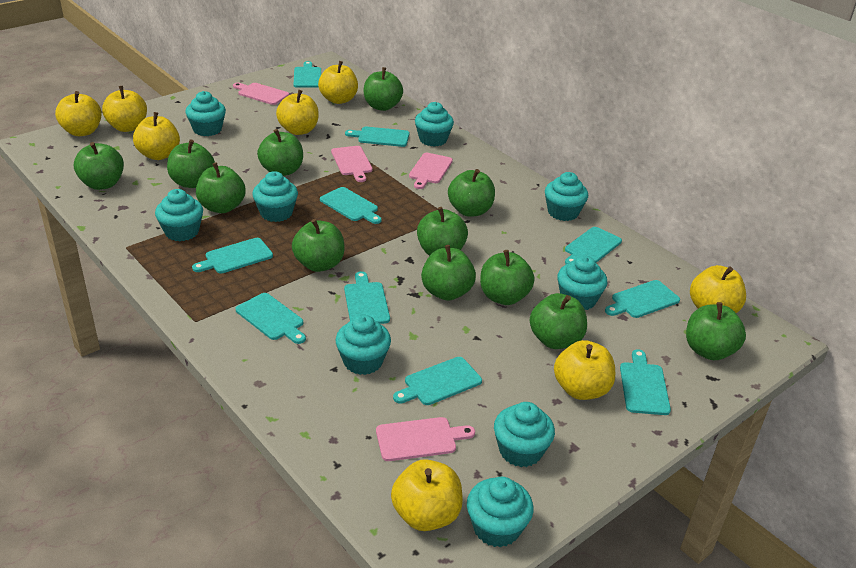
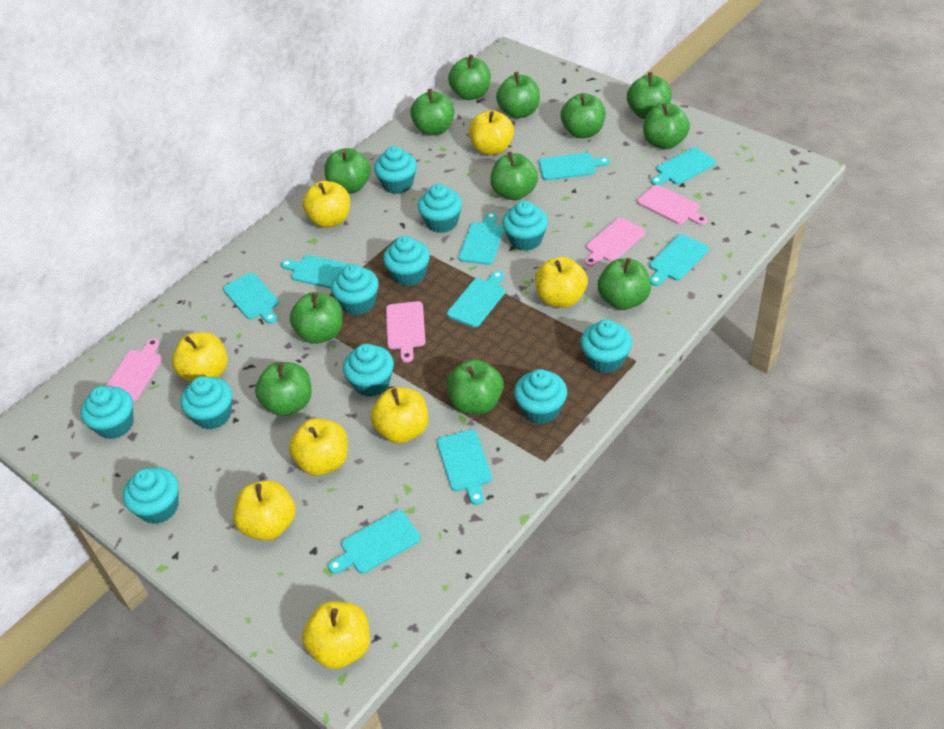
turquoise cupcake: [155,189,203,241] [185,91,226,136] [252,171,298,222] [335,314,391,375] [415,102,454,147] [467,477,533,547] [494,402,555,467] [545,172,588,221] [557,256,607,310] = 9 -> [80,386,133,439] [123,467,179,524] [181,376,232,430] [331,264,379,315] [343,344,394,397] [374,146,417,194] [383,236,430,286] [418,184,462,233] [502,201,548,251] [514,369,567,424] [581,319,632,373] = 11
turquoise cutting board: [192,238,273,274] [236,293,306,344] [294,61,321,88] [320,187,382,224] [344,271,390,324] [345,127,410,147] [393,357,482,405] [565,227,622,264] [605,280,680,318] [620,349,671,415] = 10 -> [223,273,279,324] [281,255,349,289] [328,510,420,574] [437,430,492,505] [447,271,505,327] [459,212,504,265] [539,152,610,180] [649,234,709,286] [651,147,716,185] = 9

